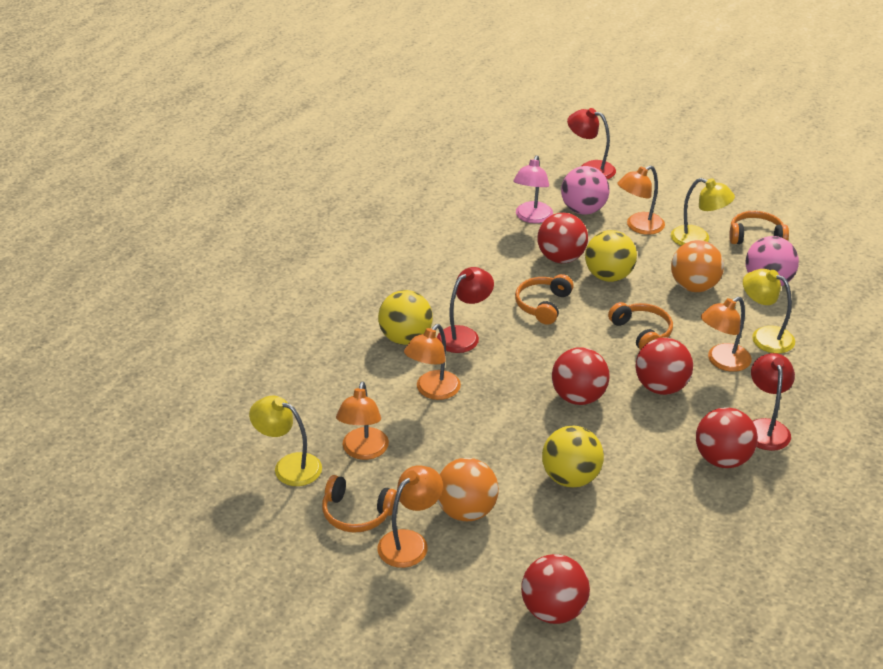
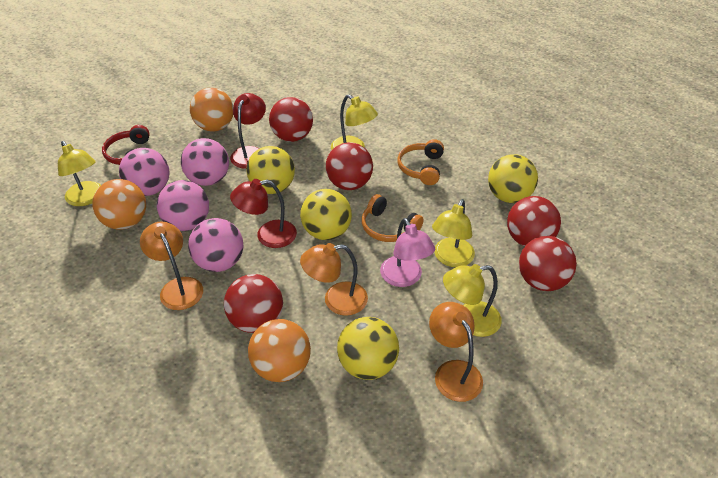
orange ball: [438,458,499,521] [671,240,724,292] = 2 -> [92,179,146,230] [190,88,233,131] [248,319,311,382] = 3
orange headphones: [322,475,397,533] [515,274,574,325] [608,302,673,350] [729,211,789,244] = 4 -> [362,194,424,242] [397,139,444,185] = 2
orange lamp: [336,381,389,460] [377,465,443,568] [404,324,461,400] [617,166,665,235] [701,297,752,372] = 5 -> [140,222,203,310] [300,243,368,316] [429,302,483,402] = 3
pink ball: [561,166,609,214] [745,236,799,286] = 2 -> [119,148,169,196] [157,180,209,231] [181,138,229,186] [188,218,244,272] = 4
red headphones: none = 0 -> [102,125,150,165] = 1
red lamp: [437,267,494,353] [567,108,616,179] [751,353,795,451] = 3 -> [230,93,266,169] [230,179,297,248] = 2
yellow ball: [378,290,433,345] [542,426,604,487] [585,230,637,282] = 3 -> [247,146,295,194] [300,189,352,240] [337,317,399,380] [488,154,538,203] = 4
yellow lamp: [249,396,322,486] [671,178,735,246] [743,269,795,353] = 3 -> [58,141,101,206] [331,95,378,150] [432,199,475,267] [443,264,502,337] = 4

